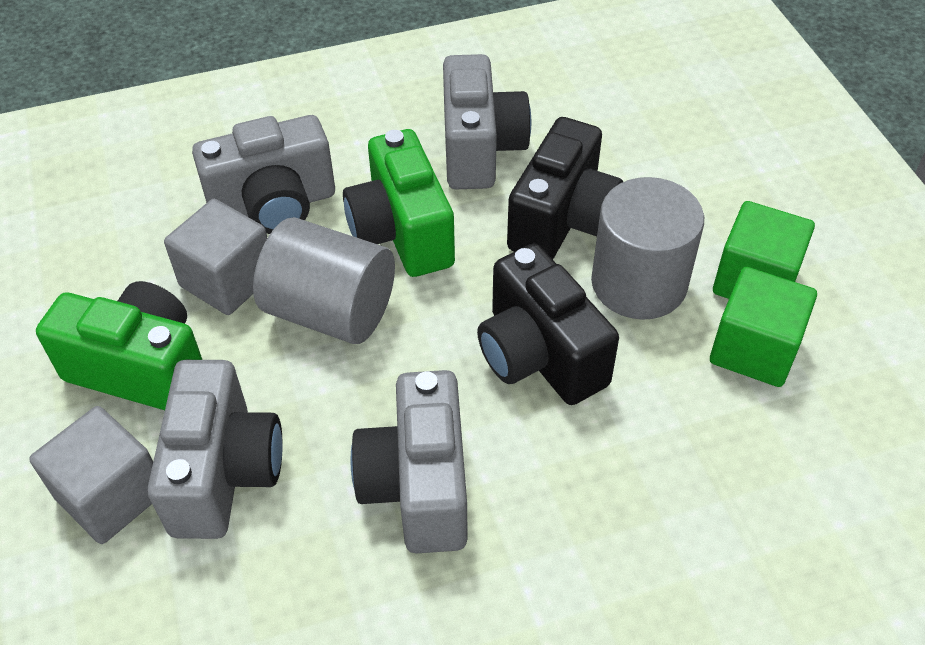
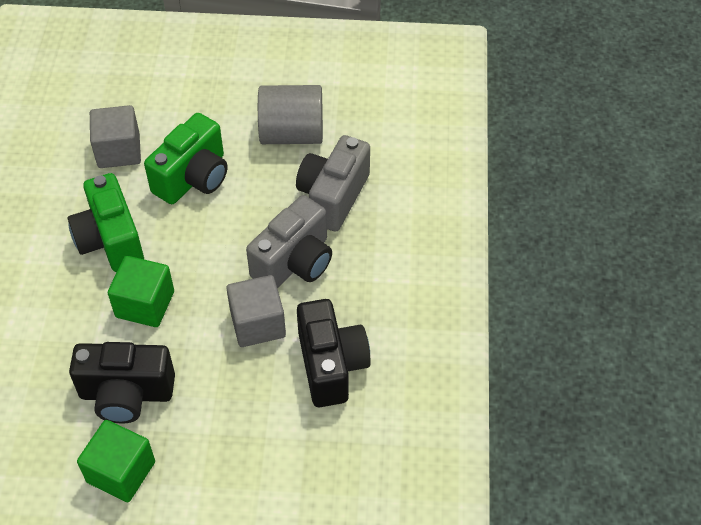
grey camera: [147,360,283,539] [192,115,335,234] [350,370,468,554] [443,54,531,189] = 4 -> [246,195,332,288] [296,135,370,232] = 2
grey cylinder: [253,217,395,344] [591,177,704,320] = 2 -> [258,85,323,144] = 1

